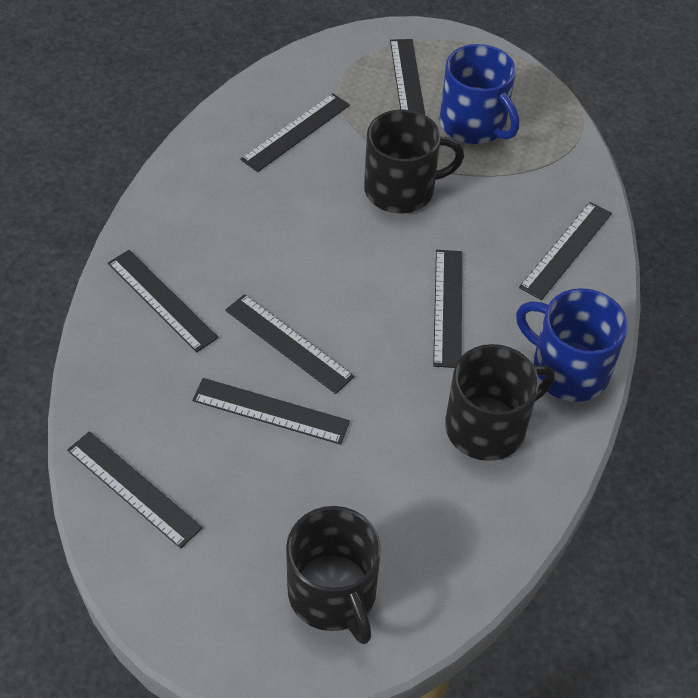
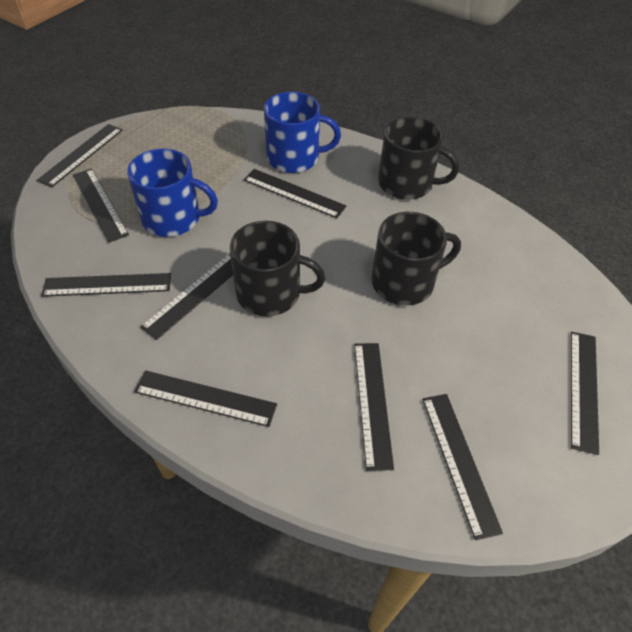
black ruler: [67,431,203,549] [108,250,219,352] [192,378,350,445] [225,294,355,394] [240,93,350,172] [390,39,425,115] [433,250,462,368] [519,202,612,300] = 8 -> [37,124,123,187] [41,273,171,297] [73,168,129,243] [134,370,277,427] [140,253,233,340] [244,169,346,218] [354,343,394,471] [422,394,503,540] [571,332,599,455] = 9

